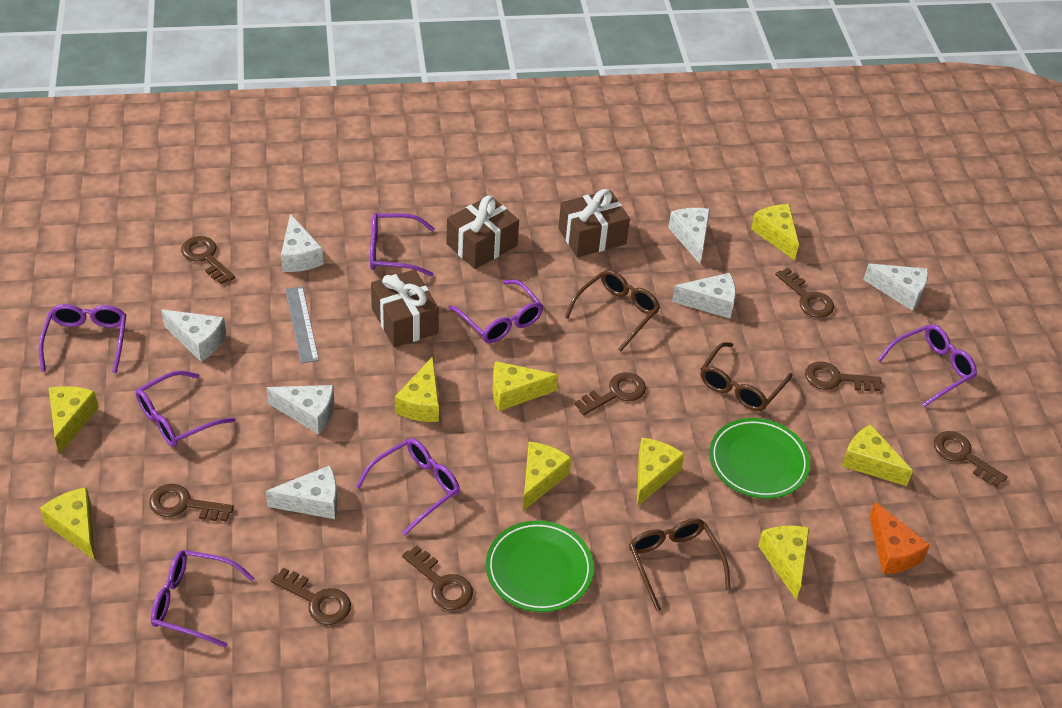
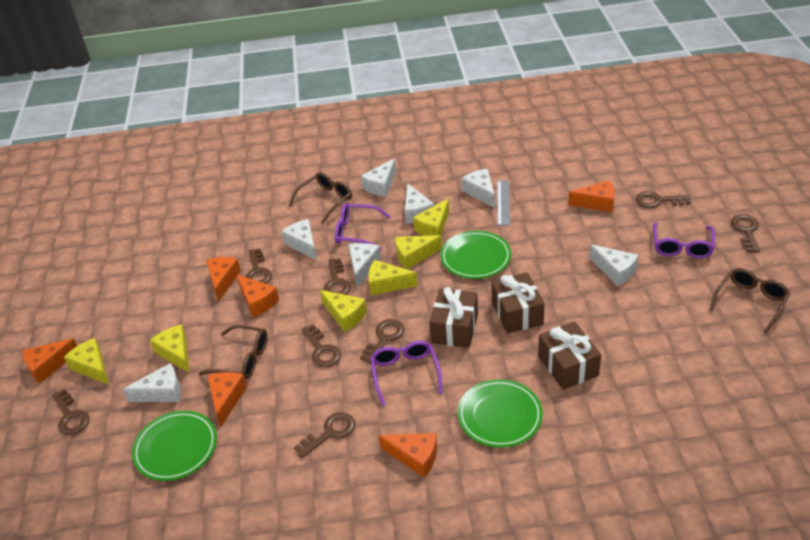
green plate: [486,520,594,612] [709,418,810,499] = 2 -> [132,411,217,481] [440,231,511,279] [458,379,543,448] = 3
orange cheese: [869,502,930,574] = 1 -> [22,338,77,383] [206,257,241,302] [207,372,247,427] [236,275,279,317] [379,433,437,478] [568,180,615,212] = 6
purple glasses: [39,304,126,373] [135,370,236,447] [151,550,254,648] [356,438,460,535] [370,213,435,276] [449,279,543,343] [877,324,977,407] = 7 -> [335,203,391,250] [370,341,442,406] [653,223,715,259] = 3
yellow cheese: [40,487,95,560] [49,386,99,455] [395,356,439,422] [493,361,558,411] [523,442,571,511] [637,438,685,507] [751,204,799,260] [758,526,809,599] [842,424,913,486] = 9 -> [64,338,109,385] [150,324,189,373] [320,290,367,332] [368,260,418,295] [395,235,442,269] [413,199,449,236] = 6

